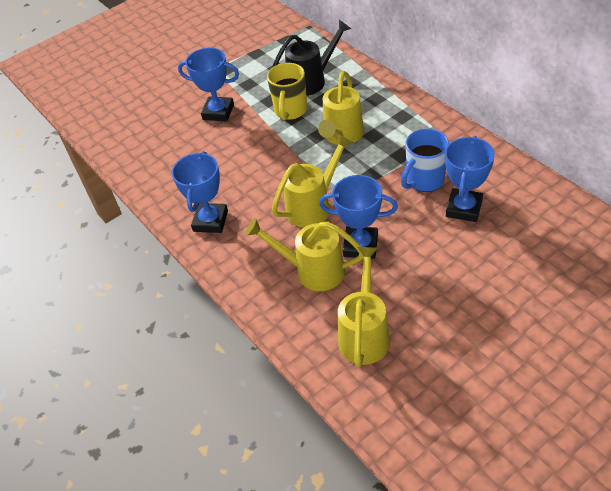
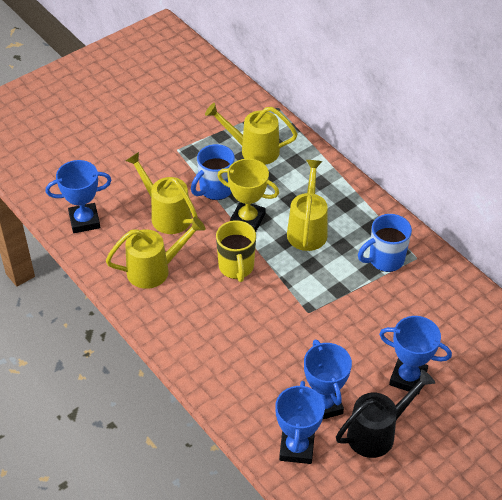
blue mug: [401,129,449,192] = 1 -> [191,144,235,200] [358,214,412,272] = 2
yellow trophy: none = 0 -> [217,159,279,232] = 1

